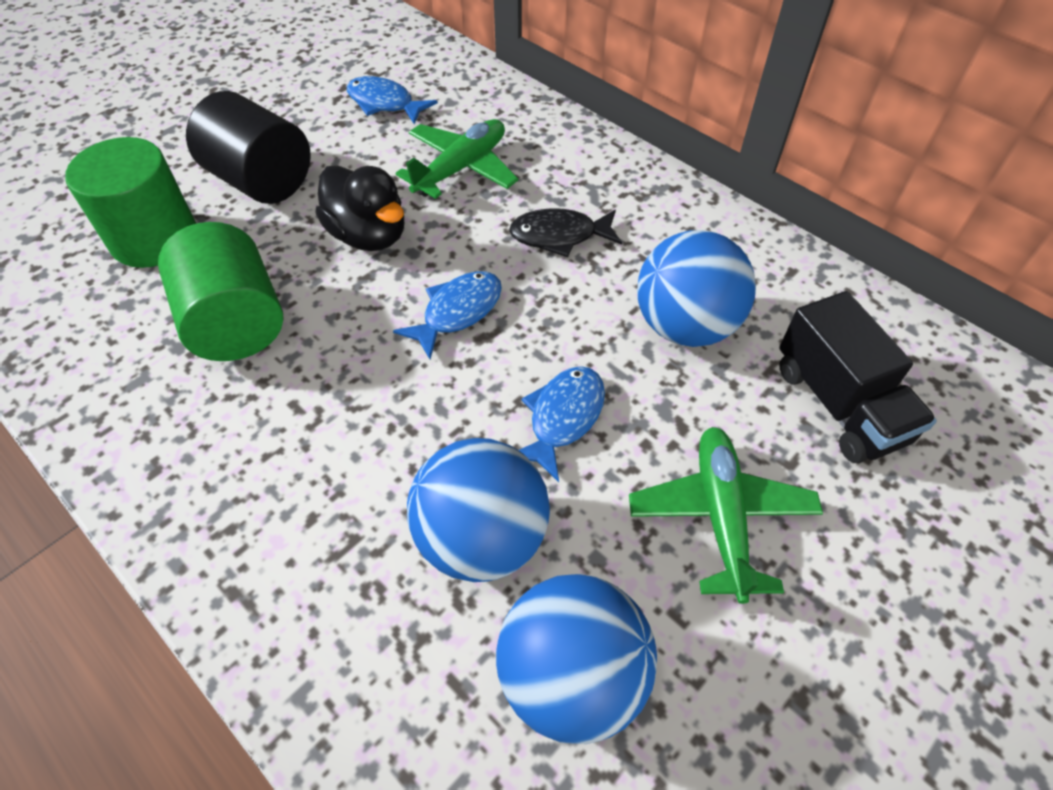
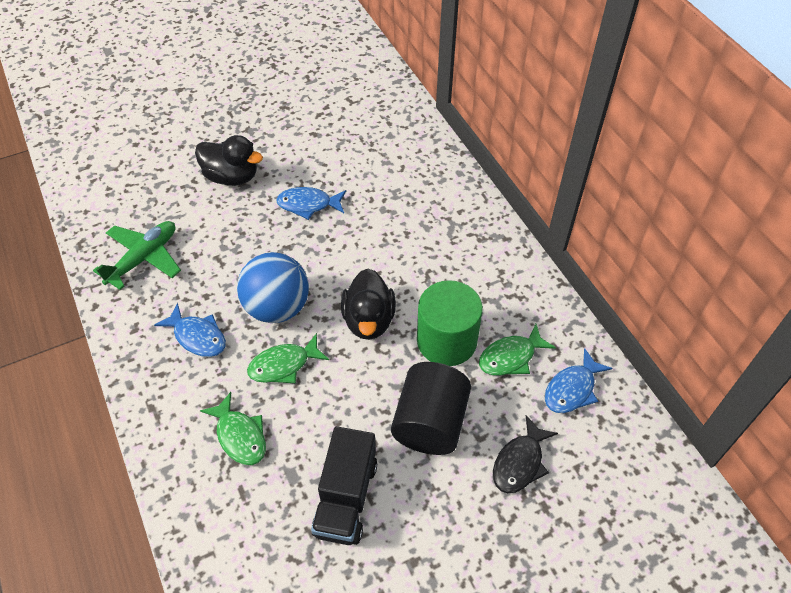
black duck: [315,165,404,251] = 1 -> [195,135,263,186] [341,269,396,340] = 2
blue ball: [407,438,550,582] [496,574,657,744] [637,230,756,347] = 3 -> [237,252,309,323] = 1
green cylinder: [65,137,196,268] [158,222,283,361] = 2 -> [417,280,483,366] = 1
green fish: none = 0 -> [200,392,266,465] [247,333,329,383] [479,324,556,375] = 3
green plane: [396,119,518,199] [629,427,823,604] = 2 -> [93,221,181,290] = 1

